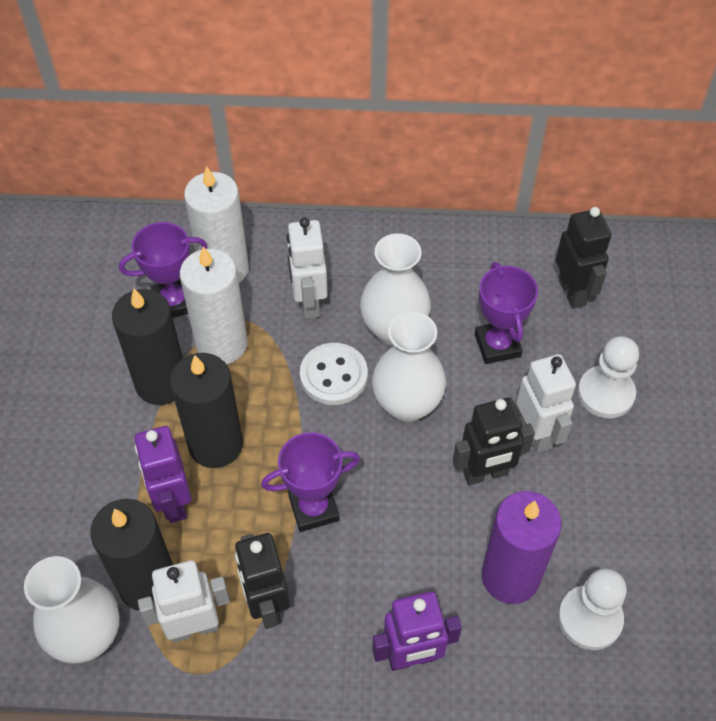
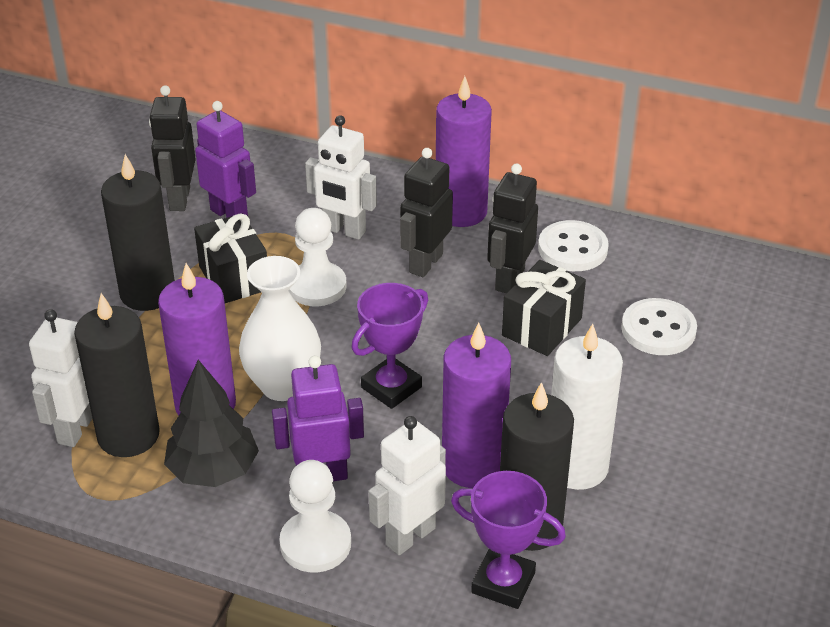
black gift: none = 0 -> [194,214,267,303] [502,260,586,356] = 2
black tree: none = 0 -> [164,360,259,487] = 1
purple candle: [482,491,561,604] = 1 -> [158,263,236,415] [436,76,492,227] [442,323,511,488] = 3
purple trophy: [119,222,208,318] [261,432,360,532] [475,262,538,364] = 3 -> [351,283,428,409] [451,471,566,609] = 2
white button: [300,343,368,405] = 1 -> [538,220,609,271] [621,298,697,355] = 2
white candle: [180,246,248,364] [184,166,249,283] = 2 -> [551,324,623,490] = 1
white vase: [24,556,120,664] [360,233,431,346] [372,312,446,422] = 3 -> [239,256,321,401] = 1

